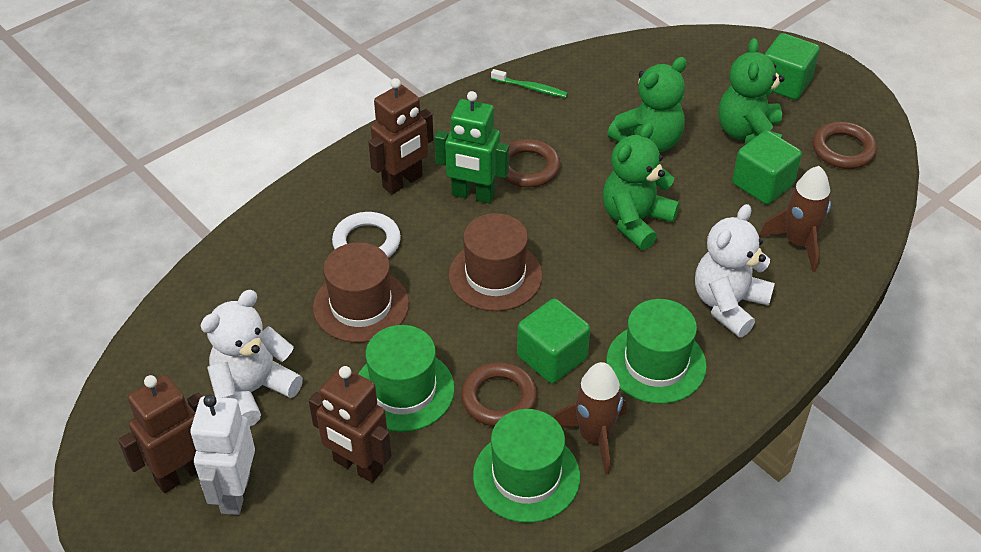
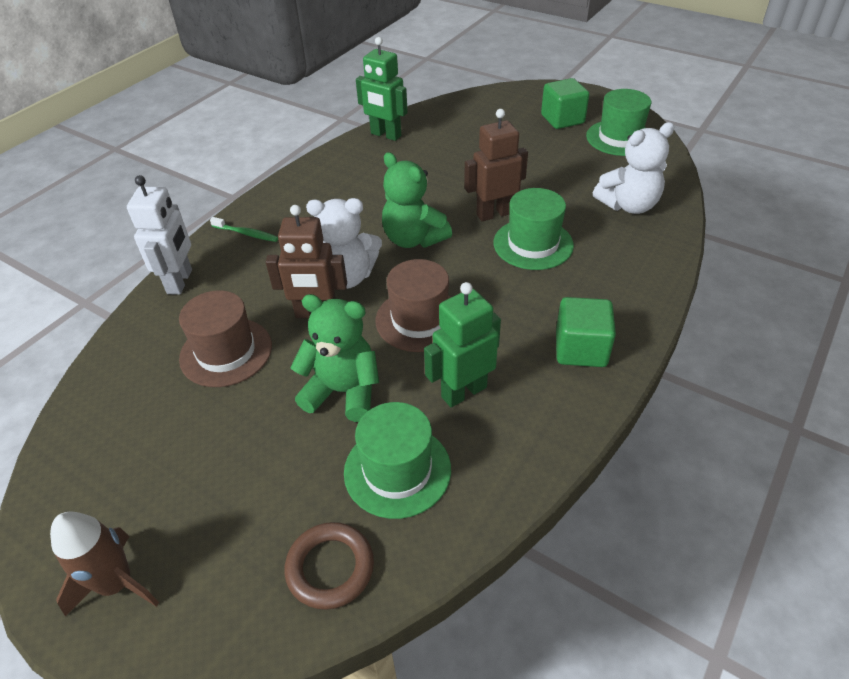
brown ring: [461,362,537,426] [503,139,560,188] [812,122,877,169] = 3 -> [284,522,374,610] = 1
brown robot: [118,375,202,493] [309,366,392,483] [369,78,434,194] = 3 -> [266,205,347,318] [464,109,528,221] = 2
brown rocket: [554,362,627,475] [759,166,831,272] = 2 -> [50,511,159,617] = 1
green cube: [517,299,590,383] [732,131,802,204] [764,33,820,100] = 3 -> [541,78,589,129] [556,297,616,367] = 2
green robot: [434,91,509,204] = 1 -> [356,37,408,141] [424,282,501,407] = 2
green teddy bear: [603,123,679,250] [607,57,687,153] [718,38,784,146] = 3 -> [290,294,379,422] [382,152,452,248] = 2
white ring: [332,212,401,258] = 1 -> none = 0

